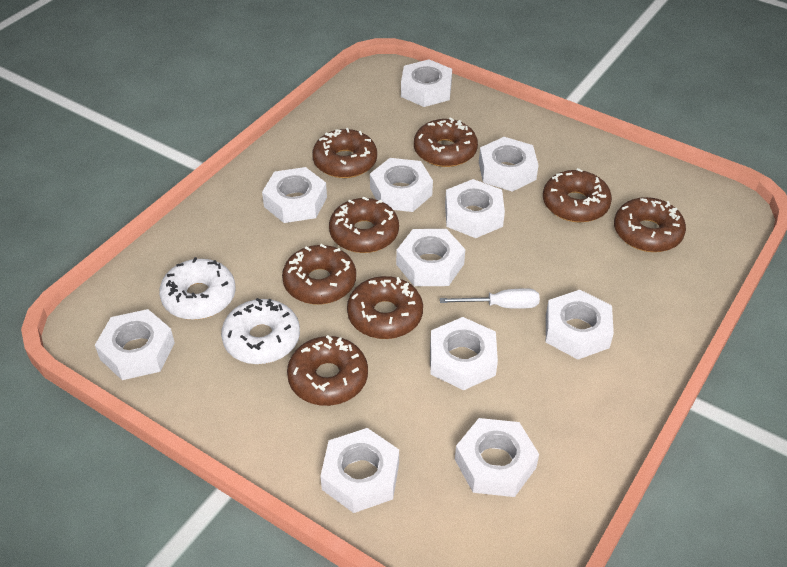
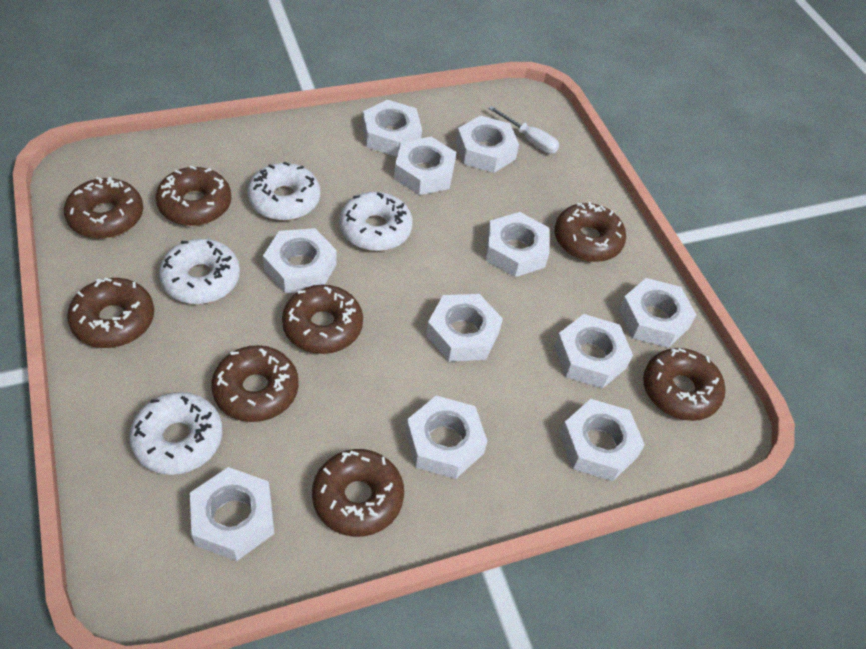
white donut: [159,257,236,320] [221,298,300,364] = 2 -> [129,392,222,475] [159,239,240,304] [247,161,320,220] [339,192,413,251] = 4

